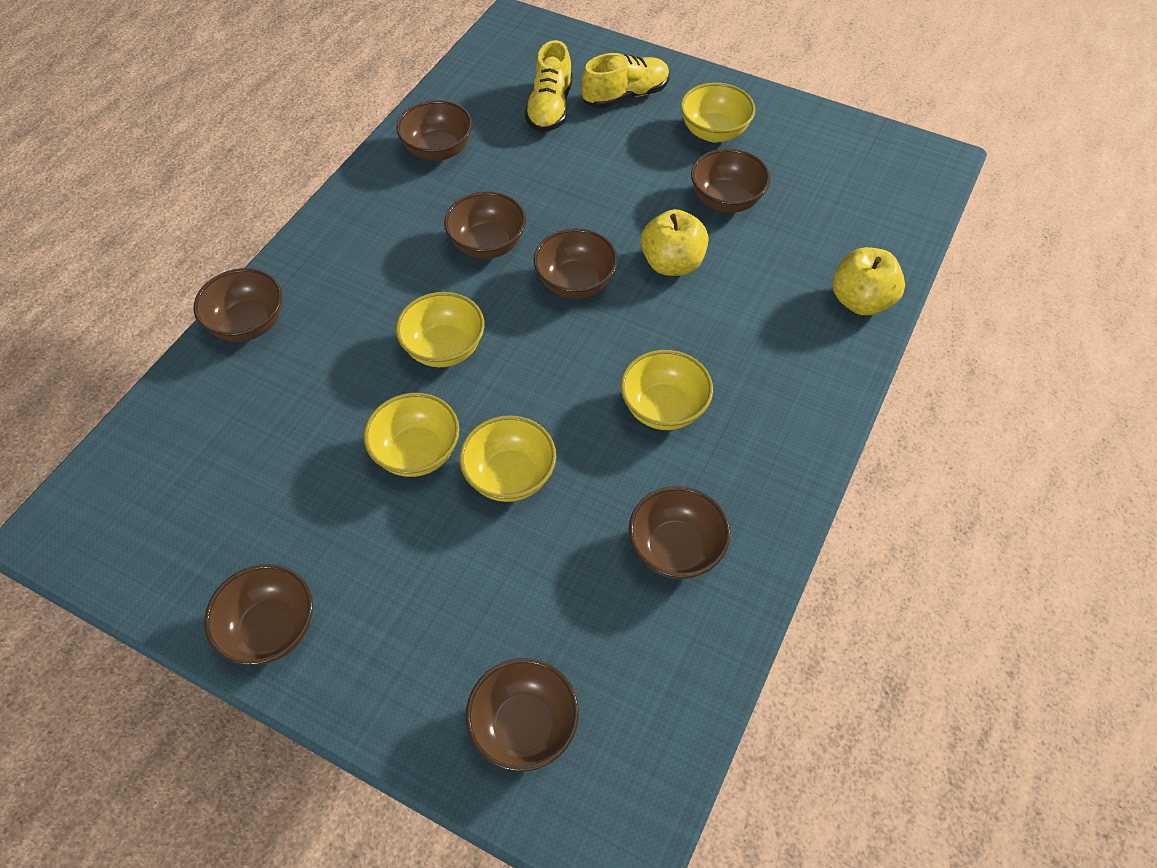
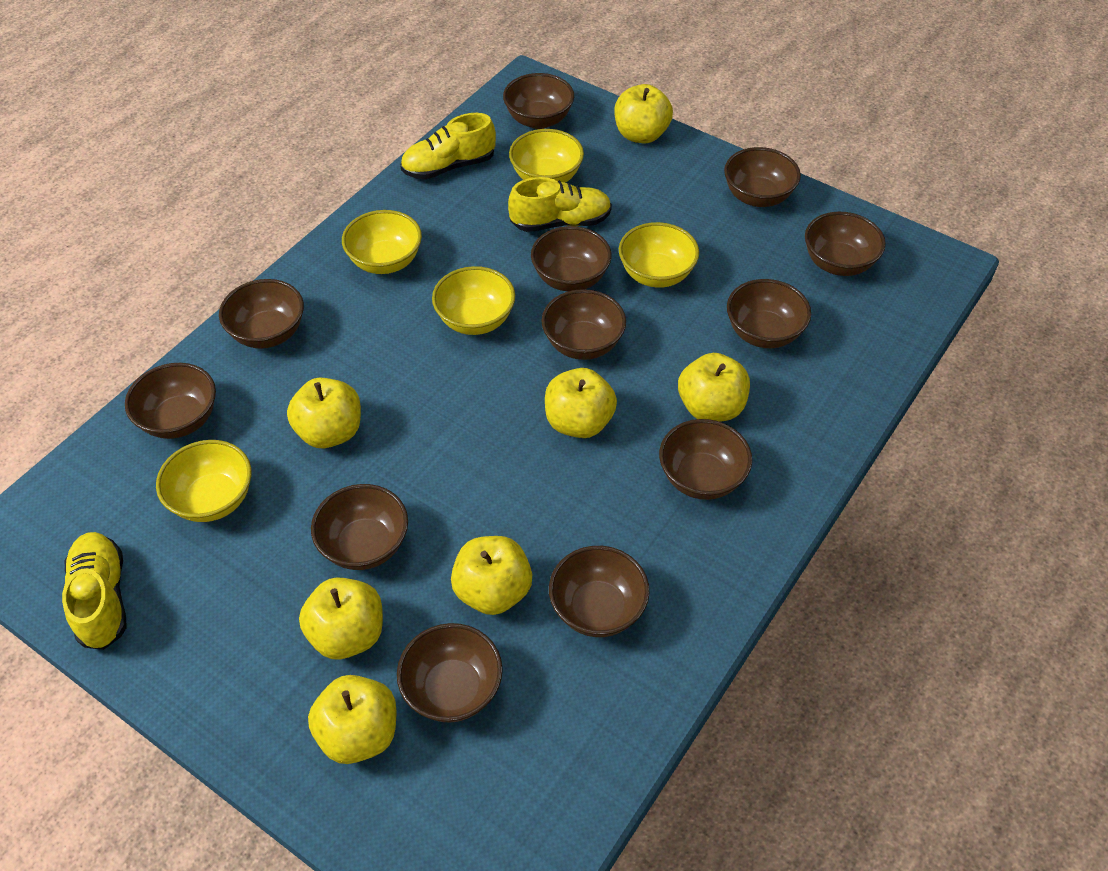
brown bowl: [193,268,282,342] [204,564,313,665] [397,100,473,161] [444,191,526,259] [466,658,579,771] [533,228,618,299] [629,486,730,579] [691,148,770,213] = 8 -> [125,363,216,439] [219,279,304,348] [311,484,408,570] [397,623,503,723] [503,73,574,129] [531,226,611,292] [541,289,626,360] [549,546,650,637] [659,419,752,500] [724,147,801,207] [727,279,811,348] [805,212,886,276] = 12
yellow apple: [641,209,709,276] [833,247,905,315] = 2 -> [287,377,361,448] [299,577,383,659] [308,675,397,764] [451,536,532,615] [545,368,617,438] [614,84,673,143] [678,353,750,422] = 7
yellow shoe: [525,40,572,132] [581,53,670,109] = 2 -> [62,532,127,650] [401,113,496,179] [508,177,612,232] = 3

